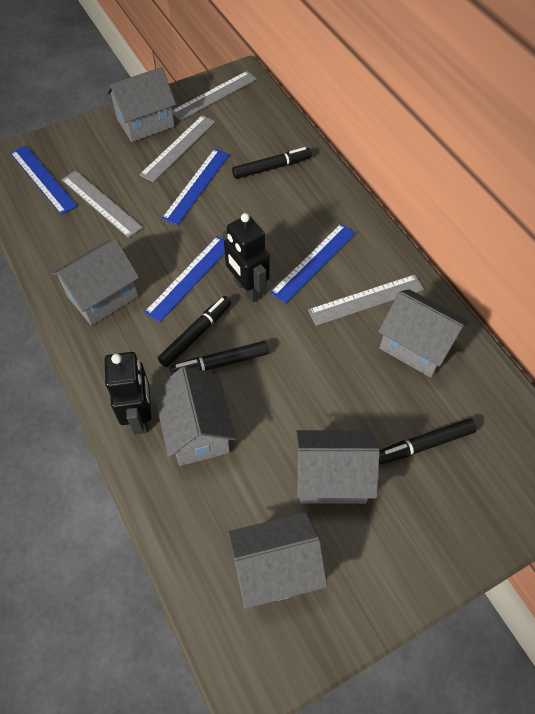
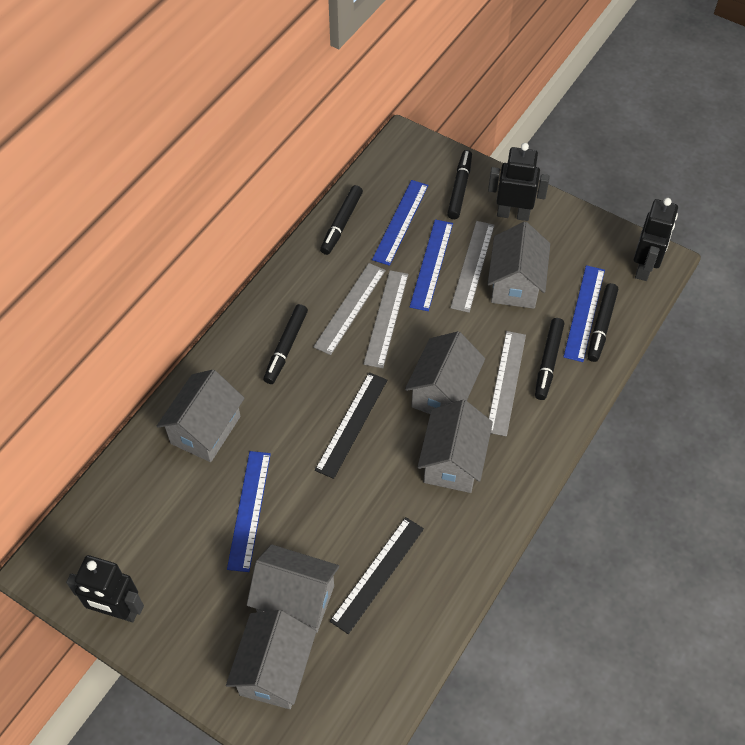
black marker: [158,296,231,367] [170,341,268,375] [232,147,312,179] [379,418,477,464] = 4 -> [264,304,308,384] [320,185,363,255] [447,150,472,219] [535,318,564,400] [588,283,618,362] = 5
black robot: [104,352,151,434] [223,213,270,303] = 2 -> [66,555,144,622] [488,143,550,221] [634,198,678,281] = 3
black ruler: none = 0 -> [315,372,387,479] [330,517,424,634] = 2

